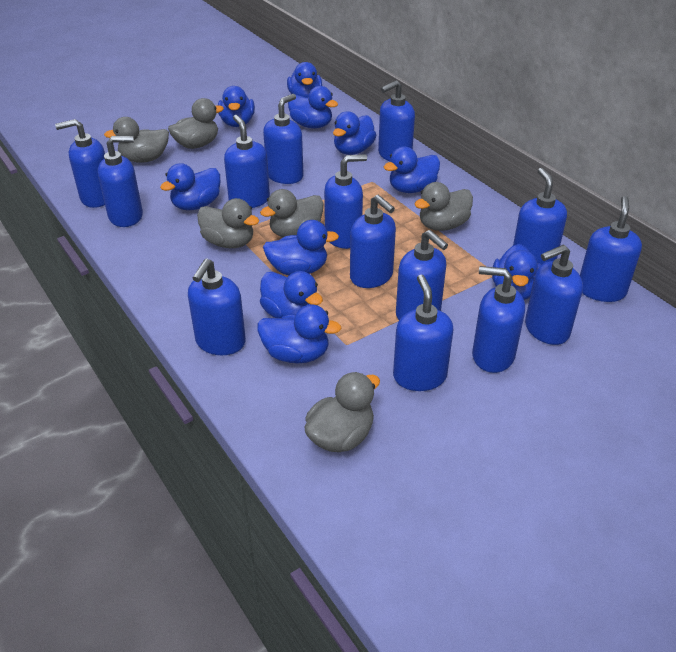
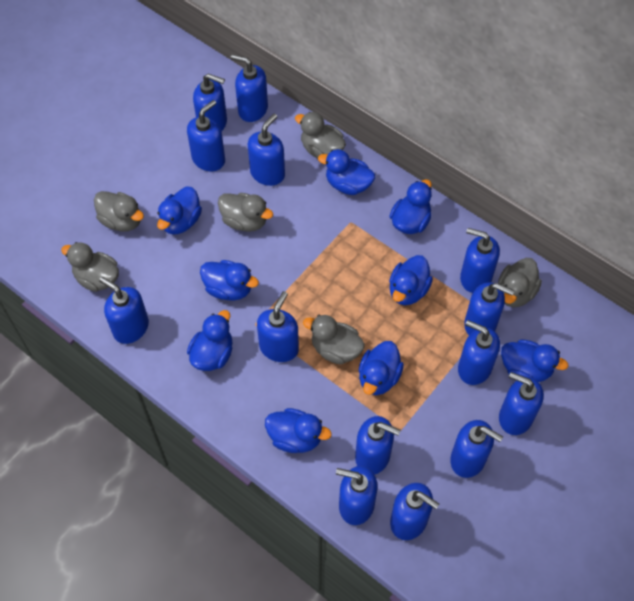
blue duck: [160,163,220,210] [218,86,255,127] [257,304,341,363] [260,271,323,318] [263,220,339,275] [287,62,322,97] [288,86,338,129] [333,111,376,155] [384,146,440,193] [492,244,541,300] = 10 -> [157,187,202,235] [187,310,233,371] [200,260,259,301] [265,408,332,453] [318,149,375,195] [359,341,404,395] [389,179,432,234] [389,255,433,305] [501,339,569,382] = 9

